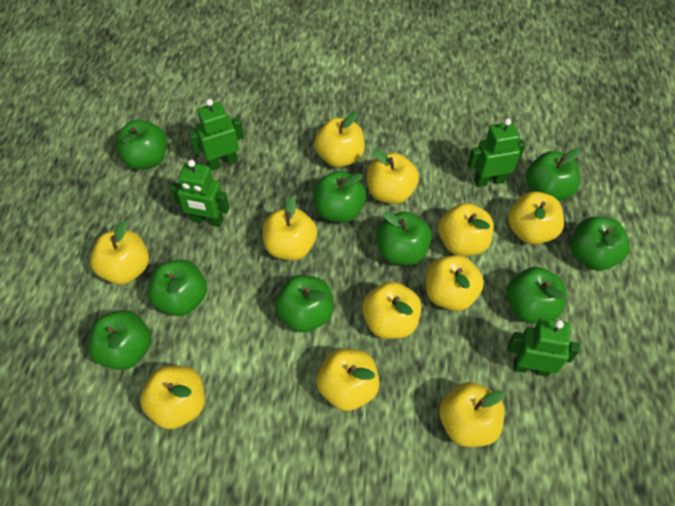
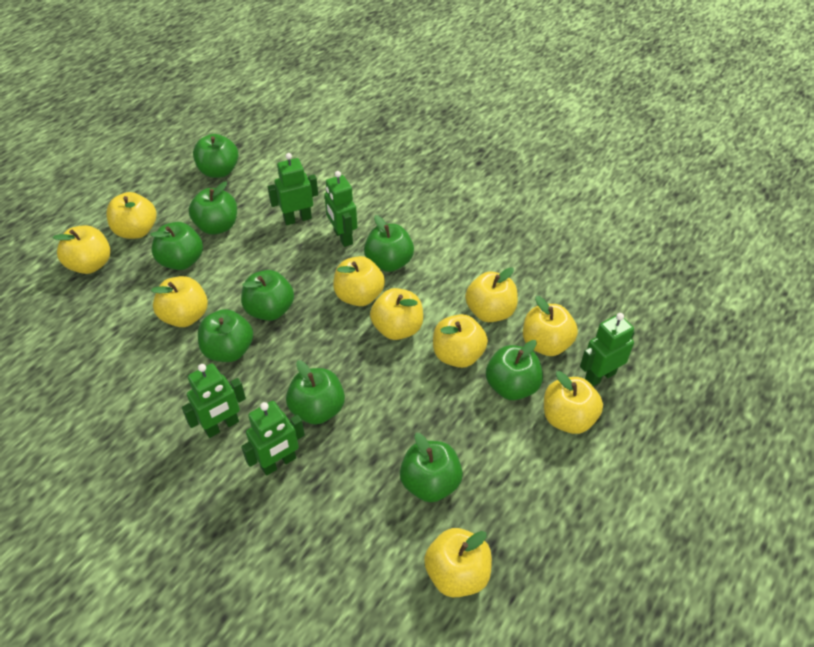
green robot: [170,160,230,227] [188,99,244,170] [468,118,526,187] [507,318,580,377] = 4 -> [182,363,246,438] [241,401,305,476] [268,153,318,225] [324,171,357,247] [580,313,635,386] = 5
yellow apple: [90,220,149,285] [140,366,205,429] [262,196,317,260] [314,112,365,167] [317,349,379,411] [362,281,422,339] [367,150,419,204] [426,255,484,311] [438,203,494,256] [439,382,505,447] [508,192,564,244] = 11 -> [53,225,111,274] [106,192,156,239] [151,276,208,327] [333,256,385,306] [370,288,423,340] [424,528,492,597] [433,314,488,368] [465,267,518,322] [523,296,578,356] [544,371,603,434] = 10

